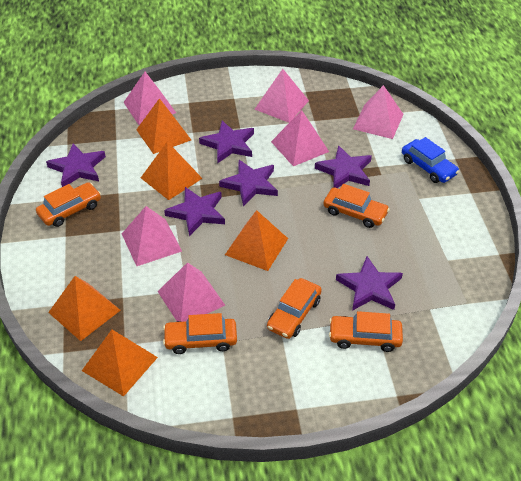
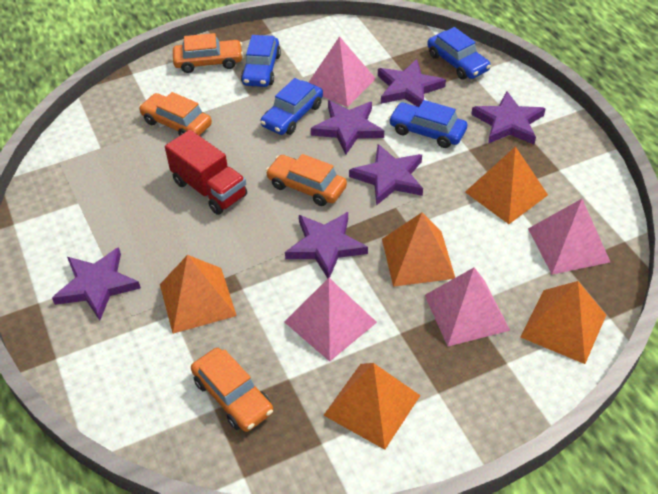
blue car: [402,137,459,183] = 1 -> [241,35,281,87] [260,78,323,135] [389,100,467,148] [427,27,491,80] = 4
orange car: [36,182,101,227] [163,313,237,354] [267,278,322,339] [324,184,390,228] [329,311,403,352] = 5 -> [139,92,212,136] [173,33,243,73] [191,348,273,432] [266,154,347,206] = 4
pink pyramid: [122,206,182,266] [123,72,176,125] [157,262,225,322] [254,69,309,123] [271,110,329,166] [353,85,404,139] = 6 -> [285,278,377,362] [308,36,376,107] [425,268,510,346] [528,199,610,275] = 4
red truck: none = 0 -> [165,130,247,215] = 1

